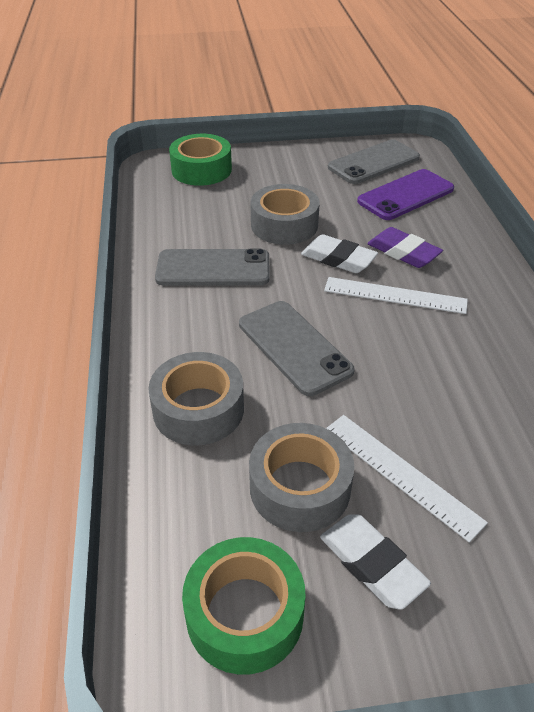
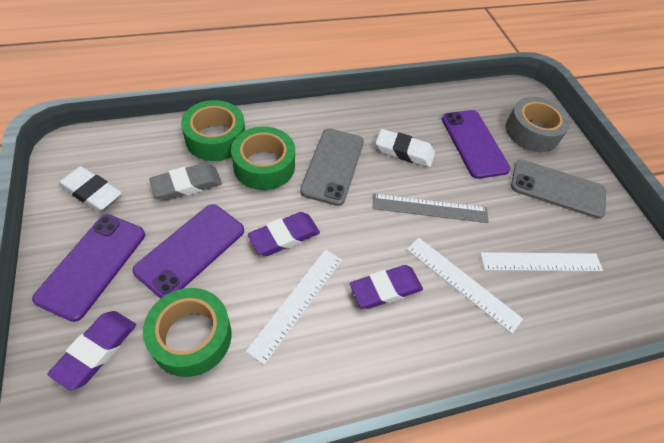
green tape: [169,134,232,186] [182,537,306,675] = 2 -> [143,288,232,377] [181,100,245,161] [231,126,295,190] = 3
grey eraser: none = 0 -> [149,163,222,200] = 1
grey phone: [155,249,269,285] [239,301,354,396] [328,140,420,184] = 3 -> [300,128,364,206] [511,159,606,219] = 2
grey ruler: none = 0 -> [373,194,489,223] = 1
grey tape: [148,352,244,446] [249,423,354,532] [251,184,320,245] = 3 -> [506,97,570,152] = 1
purple eraser: [367,227,443,268] = 1 -> [47,311,136,391] [248,212,320,256] [350,265,423,309] = 3
purple phone: [357,169,454,220] = 1 -> [32,215,145,322] [132,204,244,299] [442,110,511,179] = 3
white ruler: [324,277,468,314] [326,415,488,543] = 2 -> [245,250,342,365] [407,238,523,334] [480,252,603,271] = 3

